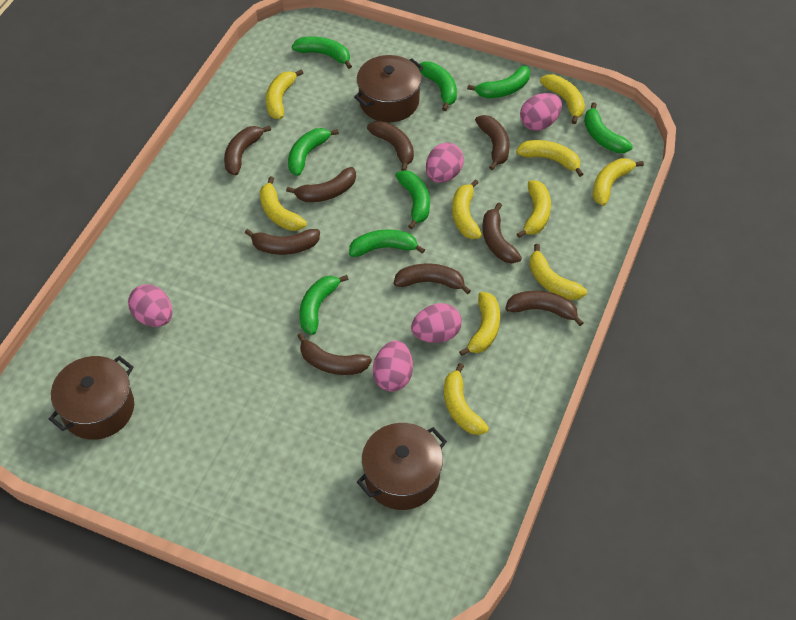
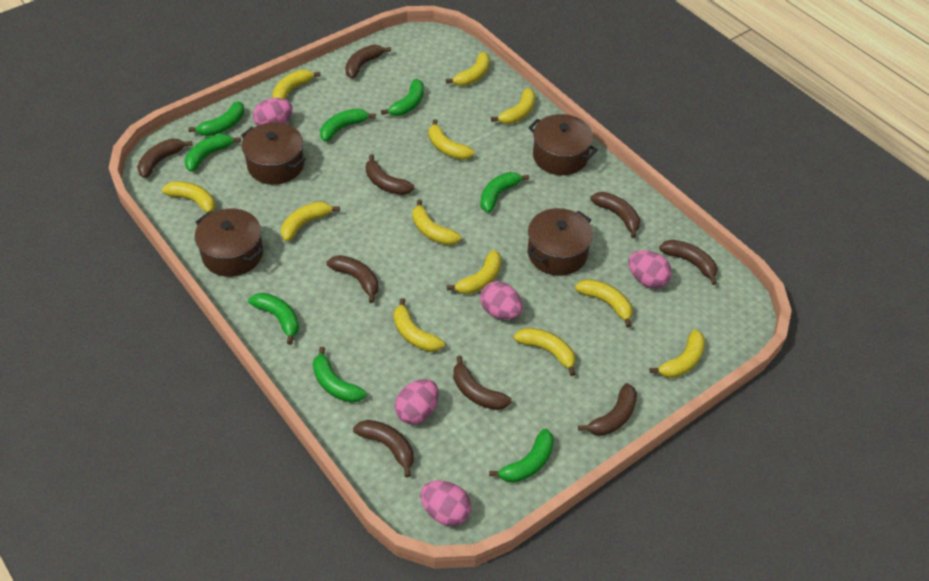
brown pot: [49,356,134,440] [354,55,423,122] [357,423,447,510] = 3 -> [195,209,263,277] [241,122,306,185] [528,114,598,175] [528,208,593,276] = 4
yellow banana: [260,177,307,231] [266,69,303,119] [444,363,489,435] [452,179,482,239] [459,292,500,356] [516,140,583,177] [517,180,551,238] [529,244,587,300] [540,74,585,124] [593,158,644,206] = 10 -> [162,181,215,214] [272,69,321,100] [281,201,340,241] [393,298,445,352] [412,200,461,245] [429,119,475,160] [446,52,490,86] [447,250,501,294] [491,88,535,124] [514,328,576,376] [575,279,633,328] [649,329,705,378] = 12

